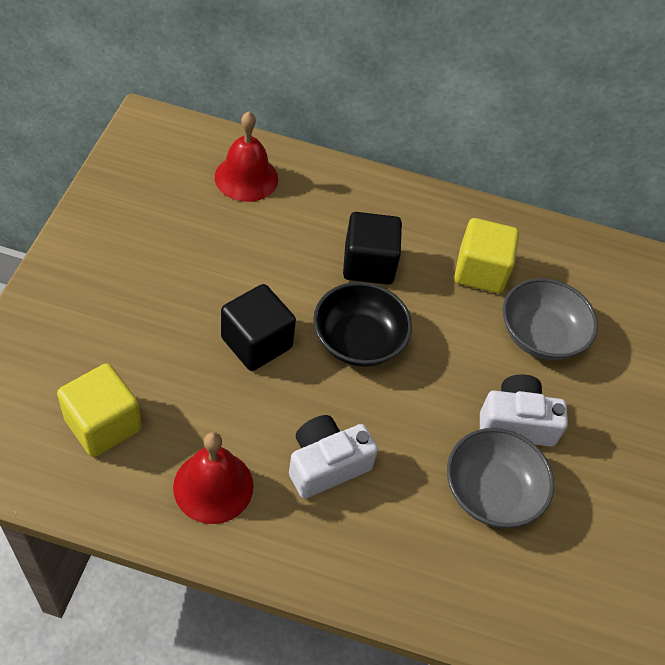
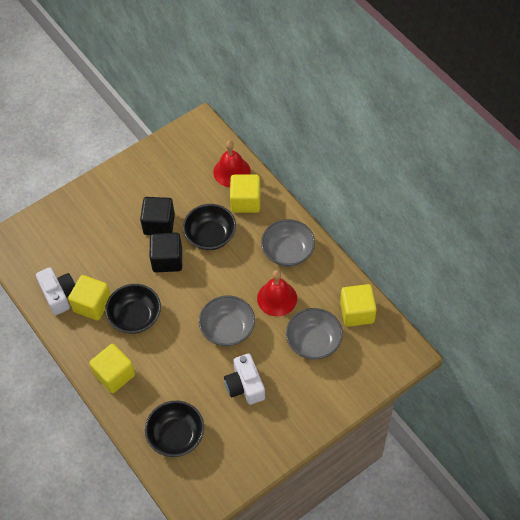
black bowl: [313,282,412,367] = 1 -> [105,284,161,334] [145,401,204,457] [183,204,236,250] = 3
grey bowl: [447,428,554,528] [503,278,598,360] = 2 -> [199,296,255,346] [261,219,315,267] [286,308,343,359] = 3
yellow cube: [57,363,142,457] [454,218,519,294] = 2 -> [68,275,111,321] [89,344,135,393] [230,175,260,213] [340,284,377,327] = 4

